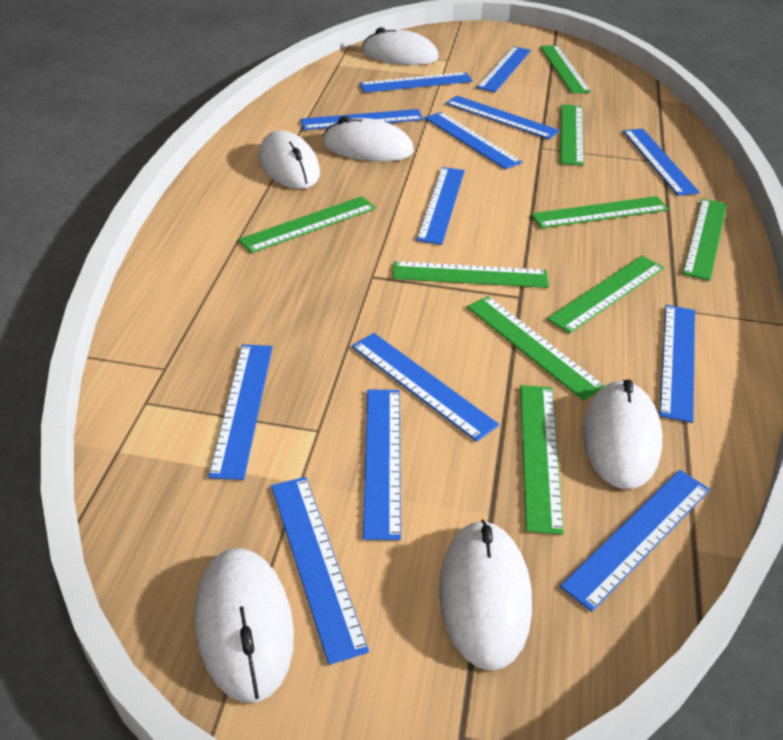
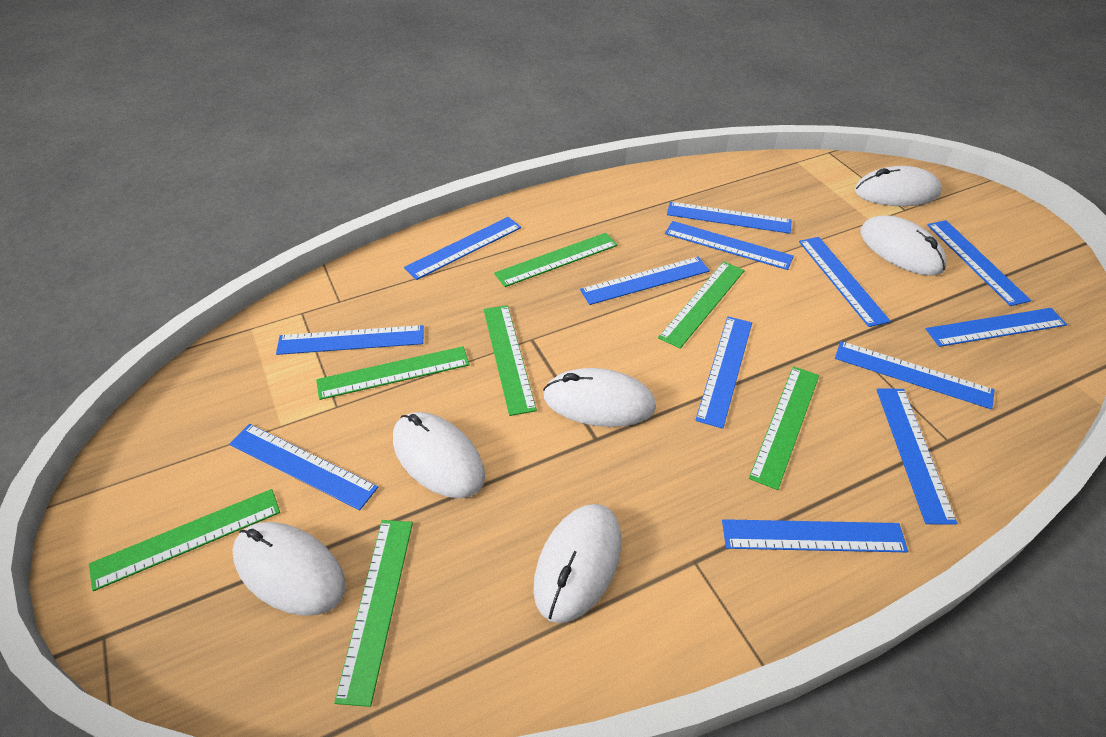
green ruler: [238,196,376,253] [392,261,549,288] [467,296,605,401] [520,385,564,535] [531,196,669,228] [540,45,591,93] [547,256,664,334] [560,104,584,166] [683,198,727,281] = 9 -> [89,489,280,591] [316,346,470,400] [334,520,413,707] [484,305,537,416] [494,233,618,287] [658,262,745,349] [749,366,819,490] = 7

